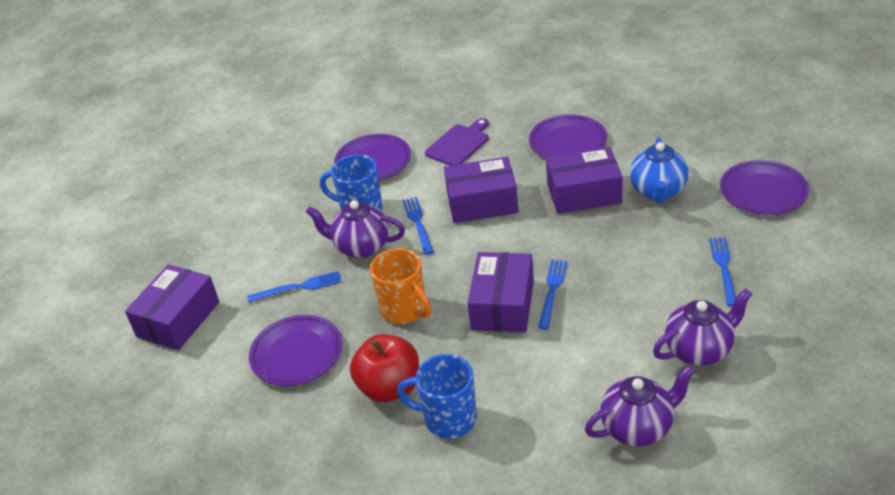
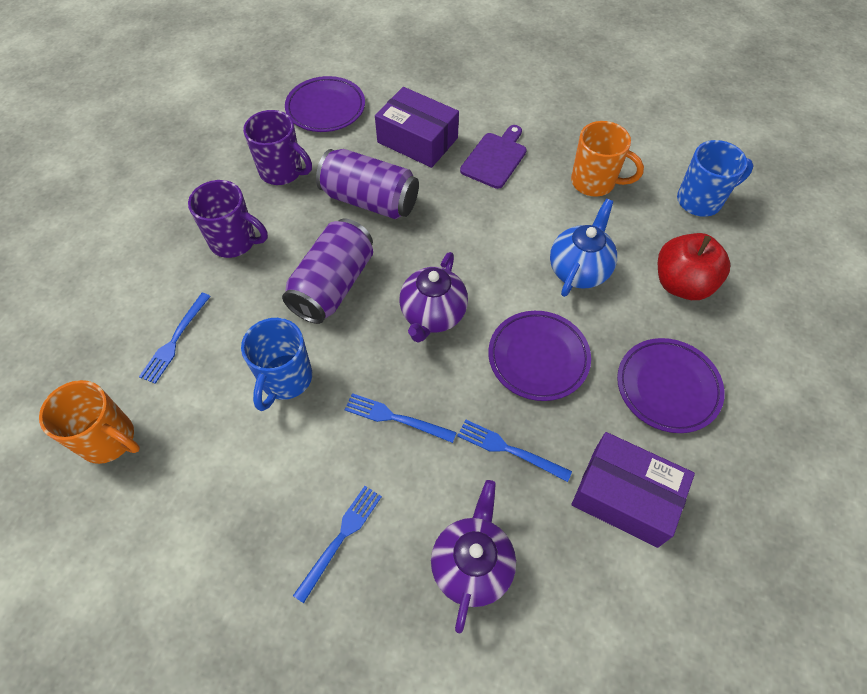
orange mug: [370,248,431,324] = 1 -> [39,380,140,464] [571,121,644,197] = 2
purple box: [125,264,219,350] [444,157,519,223] [467,252,534,333] [546,147,623,214] = 4 -> [375,87,459,168] [572,432,695,548] = 2
purple can: none = 0 -> [282,219,373,324] [316,149,419,219] = 2
purple mug: none = 0 -> [188,180,268,258] [243,110,312,185] = 2
purple plate: [249,315,342,386] [334,134,411,180] [529,115,607,158] [720,160,809,215] = 4 -> [285,76,365,132] [488,311,591,401] [617,338,725,433] = 3
purple teapot: [306,200,405,258] [585,365,695,447] [653,288,752,366] = 3 -> [399,252,468,343] [431,480,516,634] = 2

